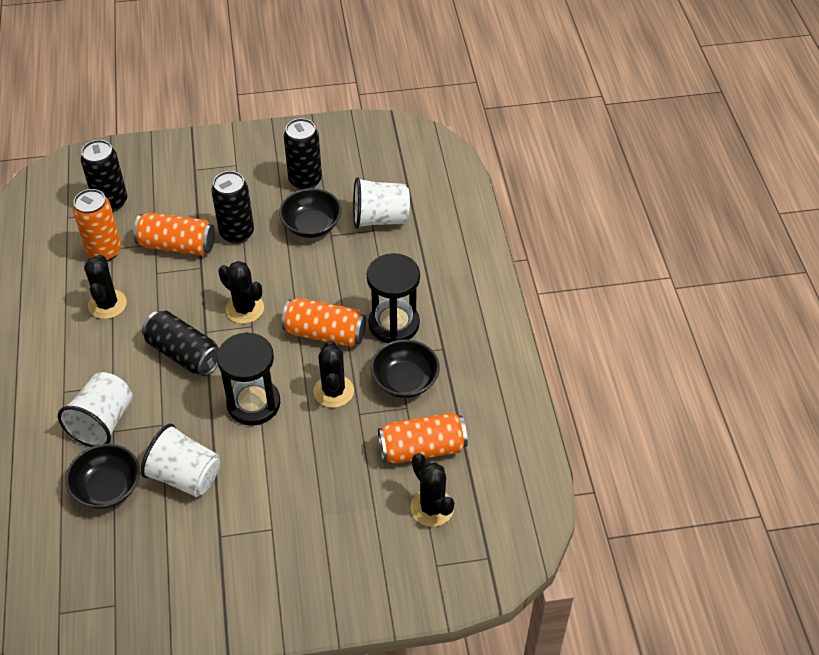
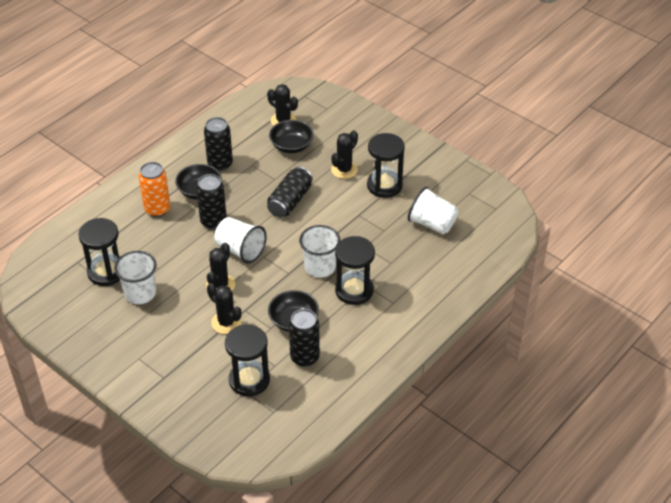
black hourglass: [217,332,280,426] [367,253,420,343] = 2 -> [78,218,120,286] [225,325,270,396] [335,236,375,305] [367,133,405,198] = 4
orange can: [73,189,121,262] [133,213,215,255] [282,298,366,347] [378,412,468,464] = 4 -> [139,162,170,217] = 1
white cup: [58,372,133,447] [140,423,220,497] [353,177,410,229] = 3 -> [114,251,157,304] [214,217,267,263] [299,225,340,278] [408,187,458,234] = 4

